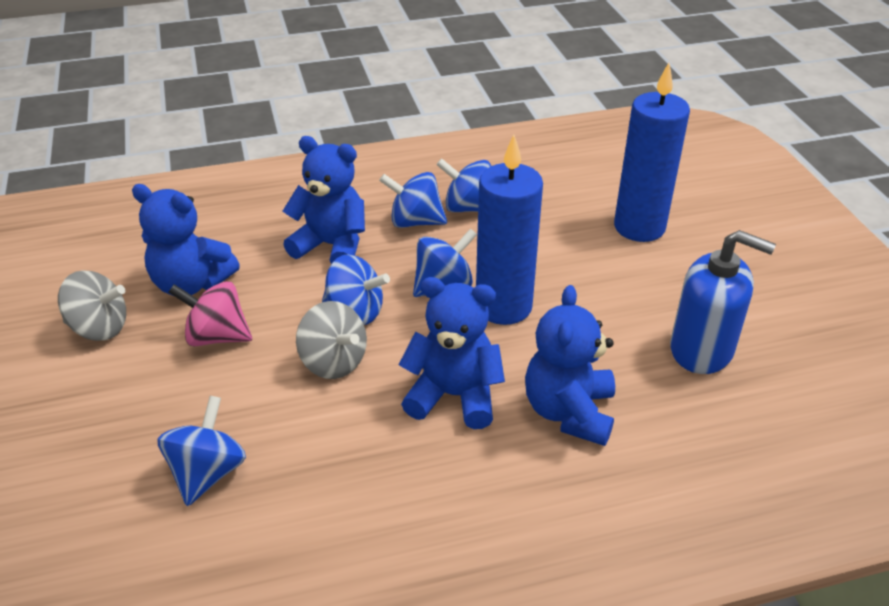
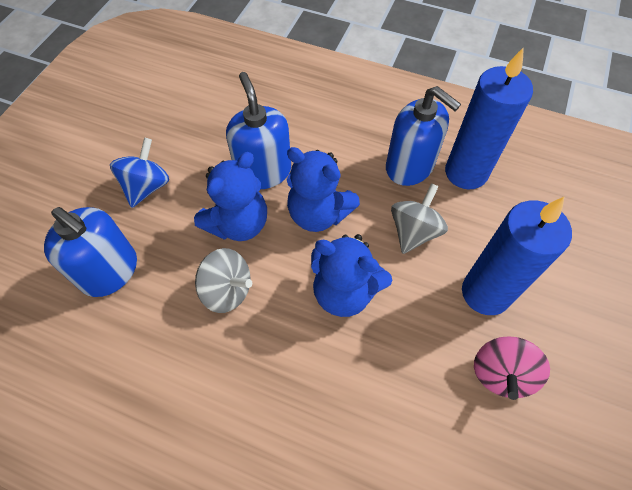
blue soap dispenser: [670,230,776,374] = 1 -> [44,207,137,297] [226,72,291,189] [386,86,461,186] = 3
blue spinning top: [157,396,246,506] [322,254,390,325] [379,172,447,228] [413,228,477,297] [436,158,491,212] = 5 -> [110,137,169,208] = 1
blue teddy bear: [132,184,240,296] [283,136,365,264] [399,277,505,429] [525,285,615,446] = 4 -> [194,152,267,241] [287,147,360,232] [311,234,392,317] = 3

